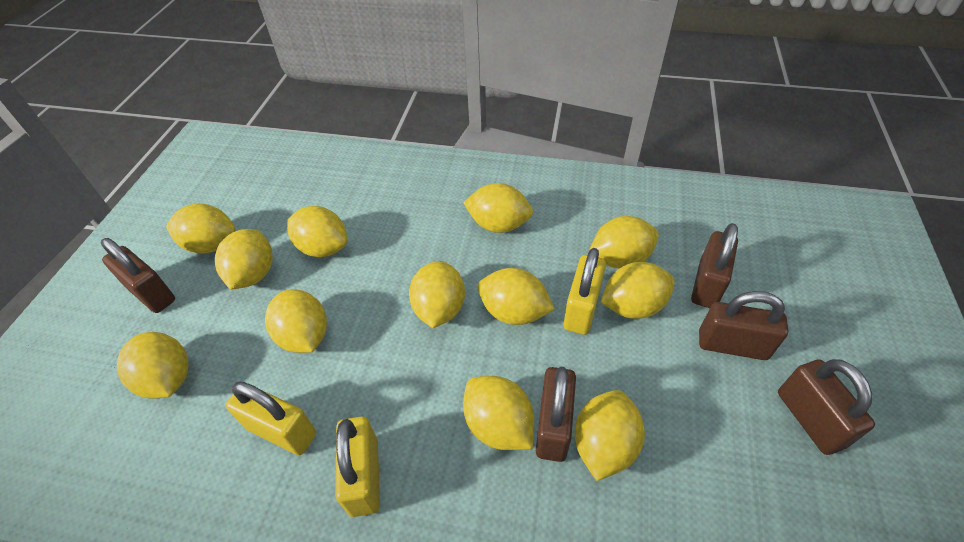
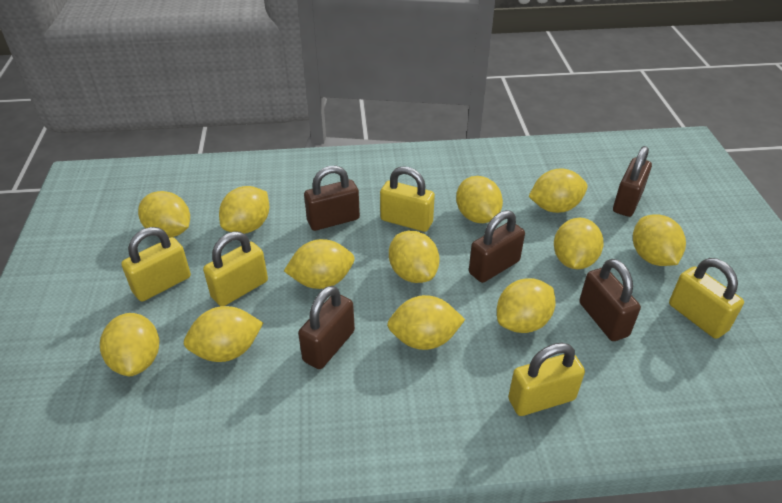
yellow padlock: [226,381,316,455] [335,416,380,517] [564,248,606,335] = 3 -> [121,227,191,302] [203,231,268,306] [380,166,435,232] [508,342,585,416] [669,258,744,339] = 5

